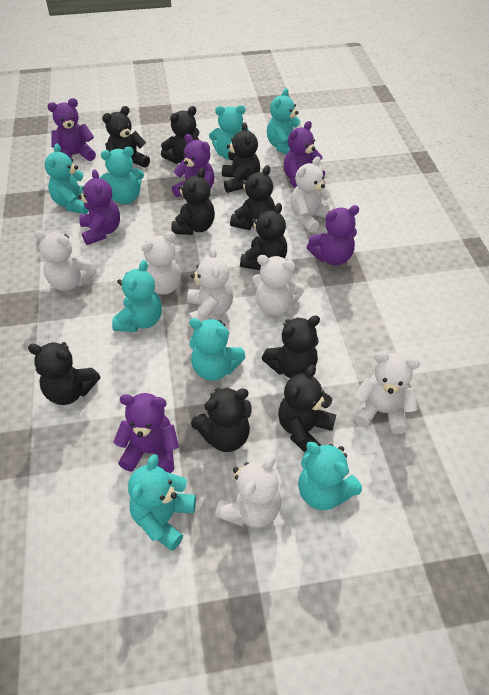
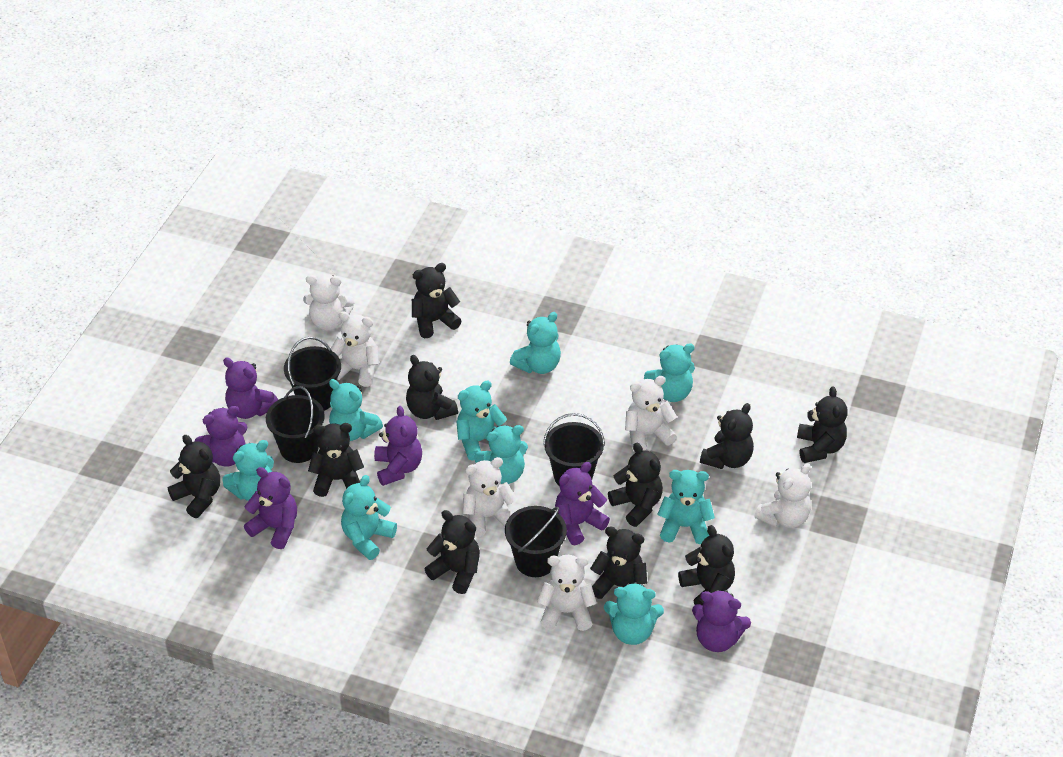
black bucket: none = 0 -> [266,386,325,463] [284,337,341,411] [505,506,567,577] [543,413,605,485] = 4
turquoise teddy bear: [45,143,89,214] [99,147,144,204] [112,260,162,332] [128,454,196,551] [189,318,245,381] [209,105,250,160] [267,88,300,154] [298,442,362,510] = 8 -> [222,440,274,501] [329,379,383,441] [341,475,397,560] [456,381,507,461] [474,425,528,484] [510,312,561,374] [604,582,664,645] [644,343,695,402] [657,470,715,544] = 9
white teddy bear: [34,230,97,291] [135,231,181,295] [187,247,233,322] [215,455,281,528] [252,255,305,316] [291,156,335,233] [354,351,420,434] = 7 -> [303,274,354,331] [330,312,379,387] [463,457,517,537] [537,555,597,631] [625,376,677,452] [754,463,811,528] = 6

